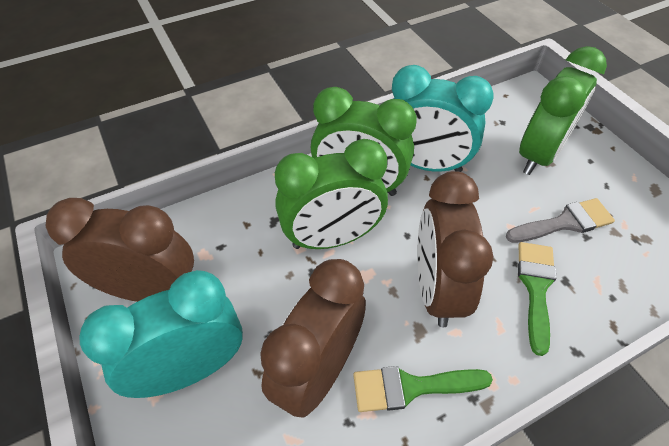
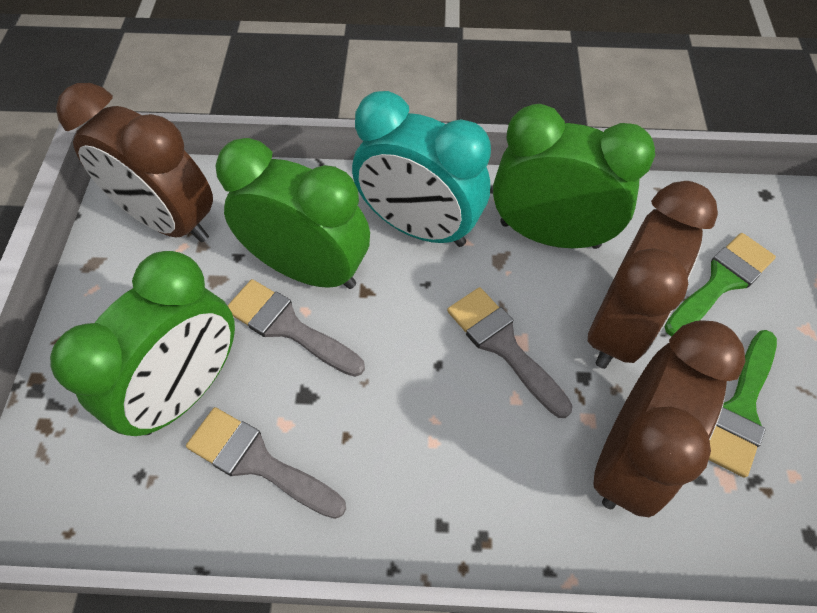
grey brush: [506,198,615,243] = 1 -> [186,407,346,519] [227,279,365,377] [447,287,573,418] = 3
turquoise clock: [79,270,243,398] [392,65,494,172] = 2 -> [352,91,491,247] = 1

